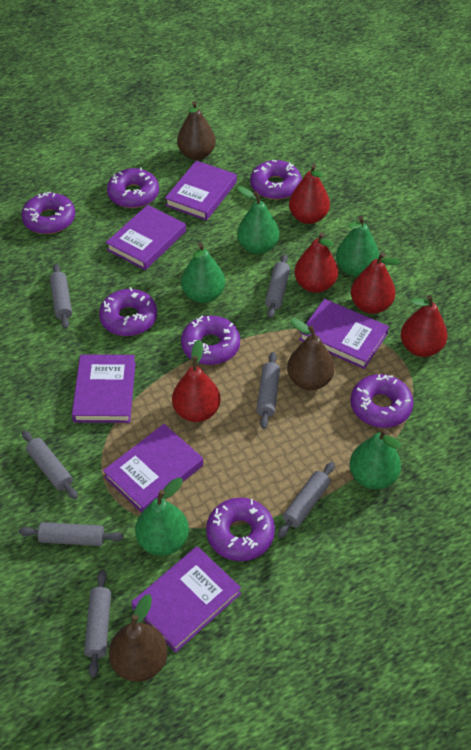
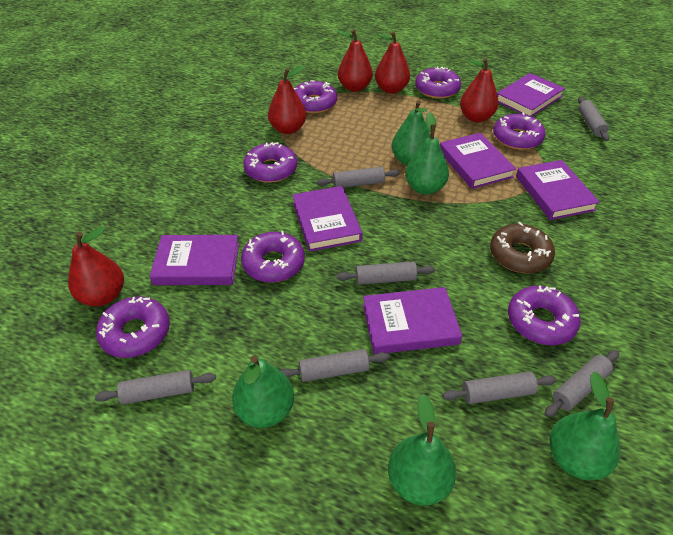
brown donut: none = 0 -> [490,222,555,273] = 1
brown pear: [109,594,168,682] [177,101,216,160] [287,318,335,390] = 3 -> none = 0

